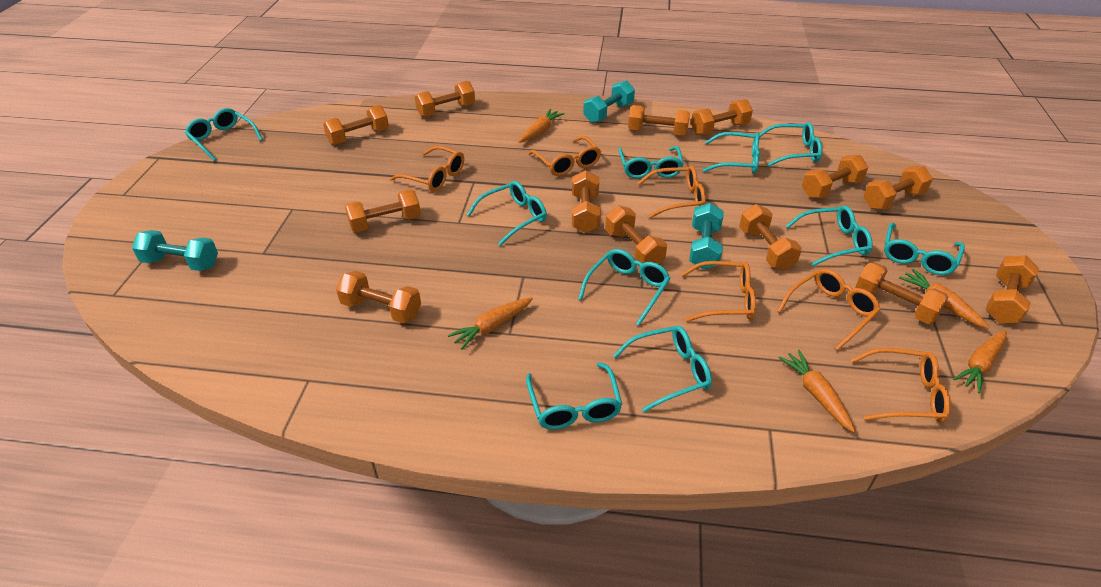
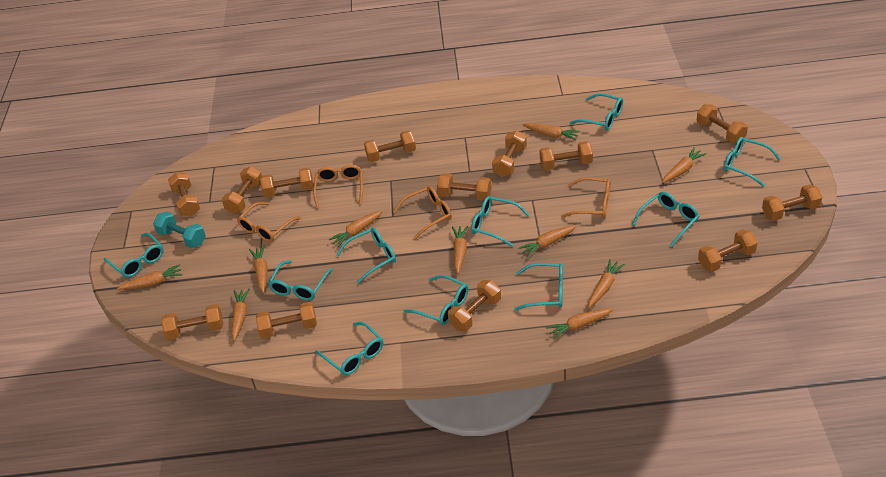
orange carrot: [448,297,533,350] [518,109,565,143] [778,350,856,433] [899,269,989,329] [953,330,1007,393] = 5 -> [117,264,183,290] [232,288,250,341] [249,246,268,293] [329,210,383,247] [452,226,468,274] [518,225,577,258] [523,123,580,141] [546,308,613,340] [588,259,625,308] [662,147,707,183] = 10
orange glasses: [390,146,464,191] [528,136,601,176] [638,165,706,218] [681,261,756,322] [777,269,881,351] [851,348,951,423] = 6 -> [237,202,301,242] [313,165,363,208] [393,186,452,239] [561,177,611,218] = 4
turquoise dumbbell: [132,230,218,271] [583,80,635,123] [689,203,724,270] = 3 -> [153,212,206,248] = 1

